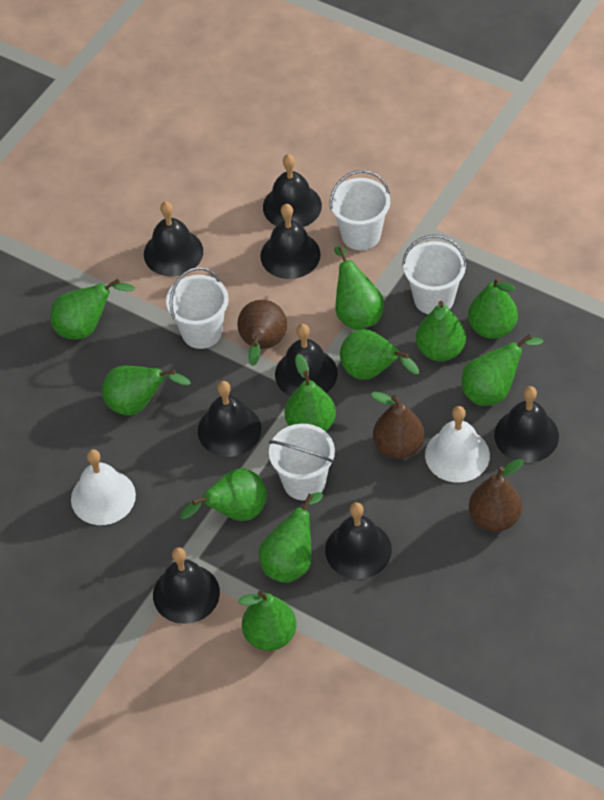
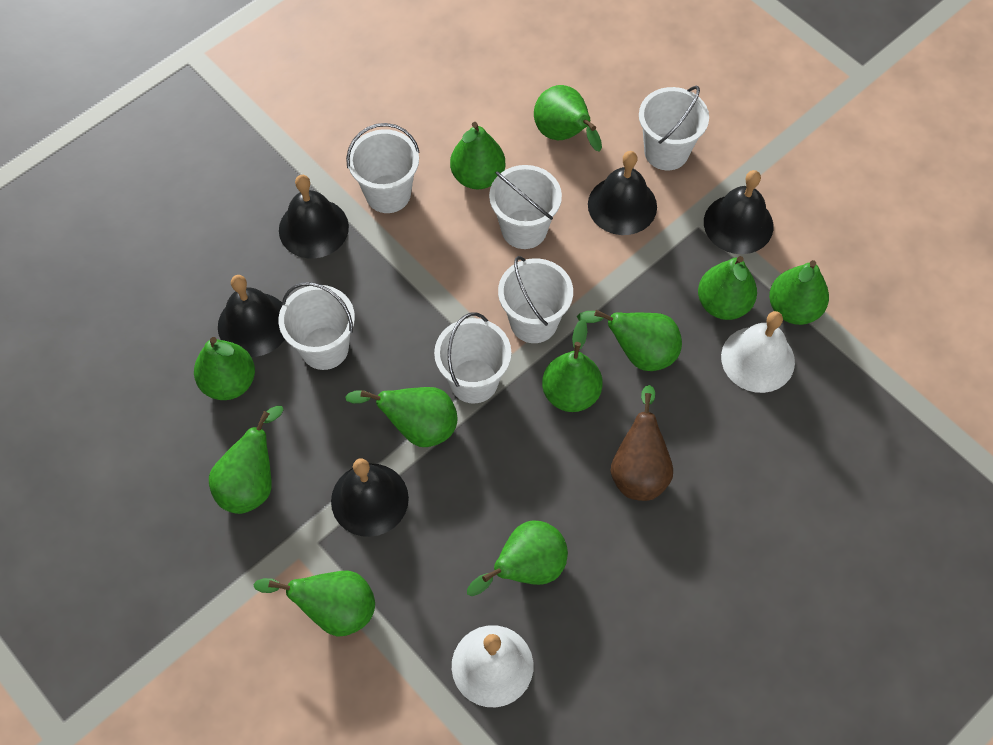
black bell: [144,201,203,277] [153,547,220,624] [198,381,261,457] [260,204,321,279] [263,154,322,227] [275,324,338,397] [325,502,392,579] [494,386,559,463] = 8 -> [218,275,285,357] [279,175,349,259] [331,459,409,537] [588,151,657,235] [704,170,773,254] = 5
brown pear: [237,300,287,366] [371,392,425,459] [469,459,524,531] = 3 -> [610,385,673,501] = 1
white bucket: [166,267,229,349] [269,424,335,501] [330,170,390,250] [402,235,467,314] = 4 -> [279,282,355,370] [346,123,420,213] [434,313,511,404] [489,165,562,249] [498,256,573,343] [639,86,709,170] = 6

